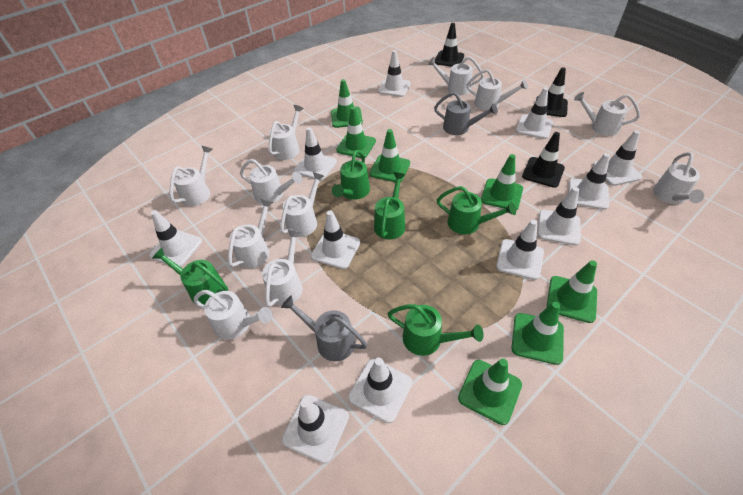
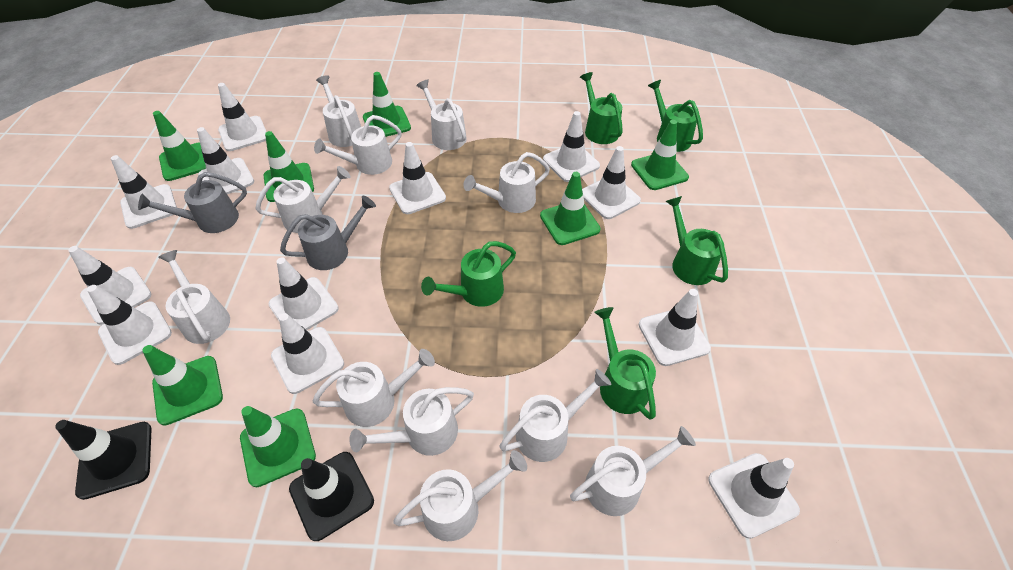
black traffic cone: [435,23,464,67] [522,132,565,188] [536,67,568,117] = 3 -> [55,420,152,500] [289,452,374,541] = 2
white traffic cone: [149,210,202,267] [282,395,349,464] [294,127,337,181] [311,210,360,269] [348,358,412,423] [378,50,411,97] [496,220,544,280] [516,87,553,139] [537,187,580,245] [568,153,610,210] [592,130,642,186] = 11 -> [68,246,151,325] [87,285,172,365] [111,155,177,229] [197,127,254,194] [218,83,266,151] [269,257,339,330] [271,313,344,394] [389,142,446,214] [543,111,600,182] [582,146,641,219] [639,289,711,366] [708,453,800,539] = 12

